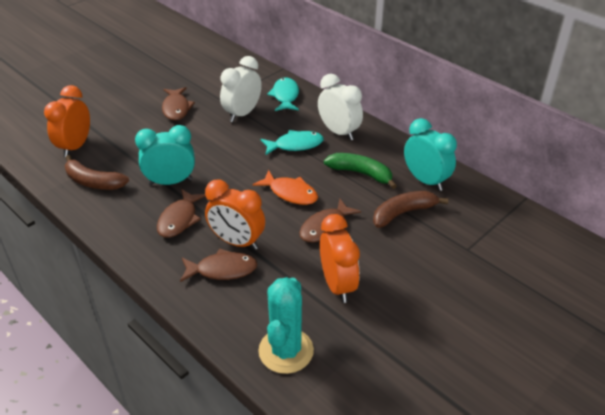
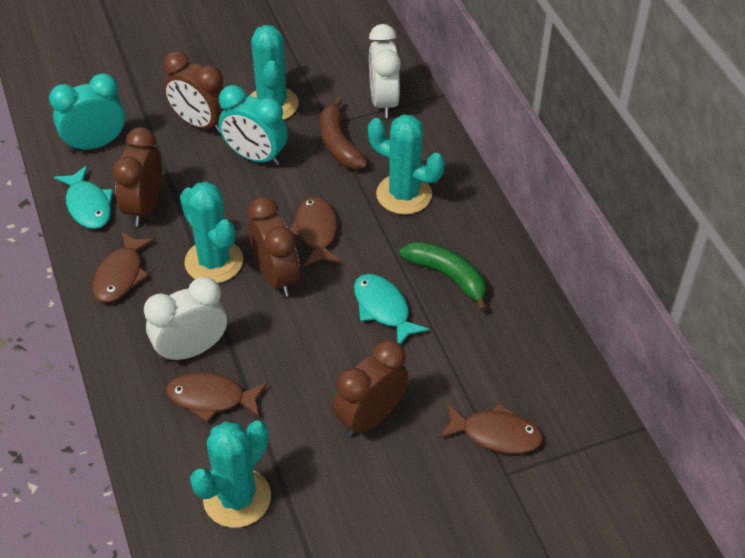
brown banana: [65,155,129,190] [373,191,449,228] = 2 -> [320,97,368,169] = 1
brown clock: none = 0 -> [113,127,162,227] [163,51,224,134] [248,197,300,297] [333,340,409,437] = 4
orange clock: [44,85,90,158] [205,179,265,250] [320,214,360,303] = 3 -> none = 0
orange fish: [253,170,318,205] = 1 -> none = 0
turquoise cactus: [258,277,314,374] = 1 -> [180,182,243,283] [190,421,271,528] [250,25,299,120] [368,114,445,215] = 4

